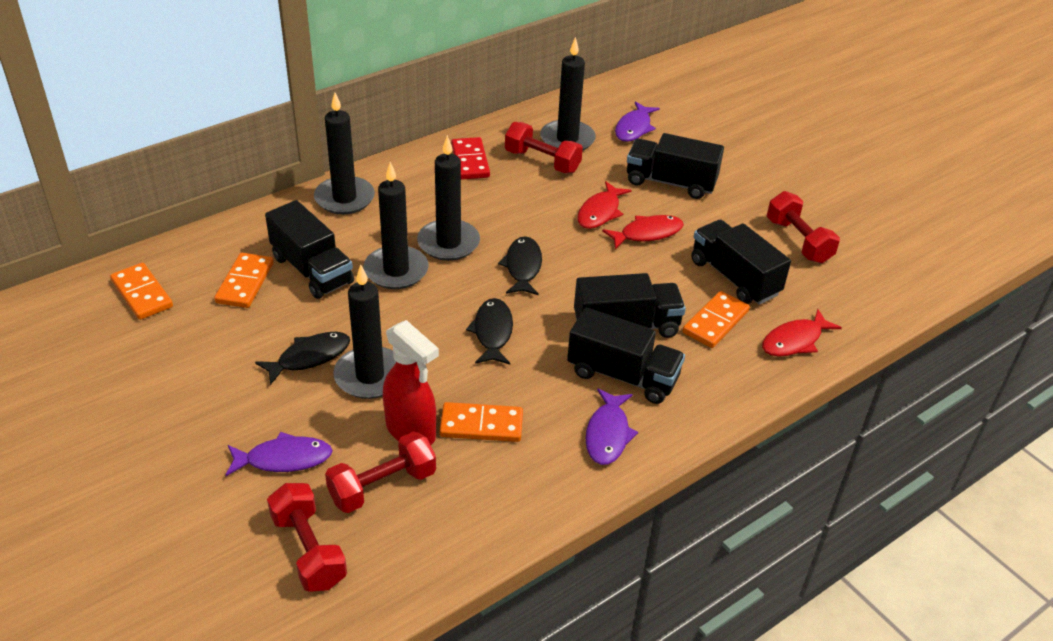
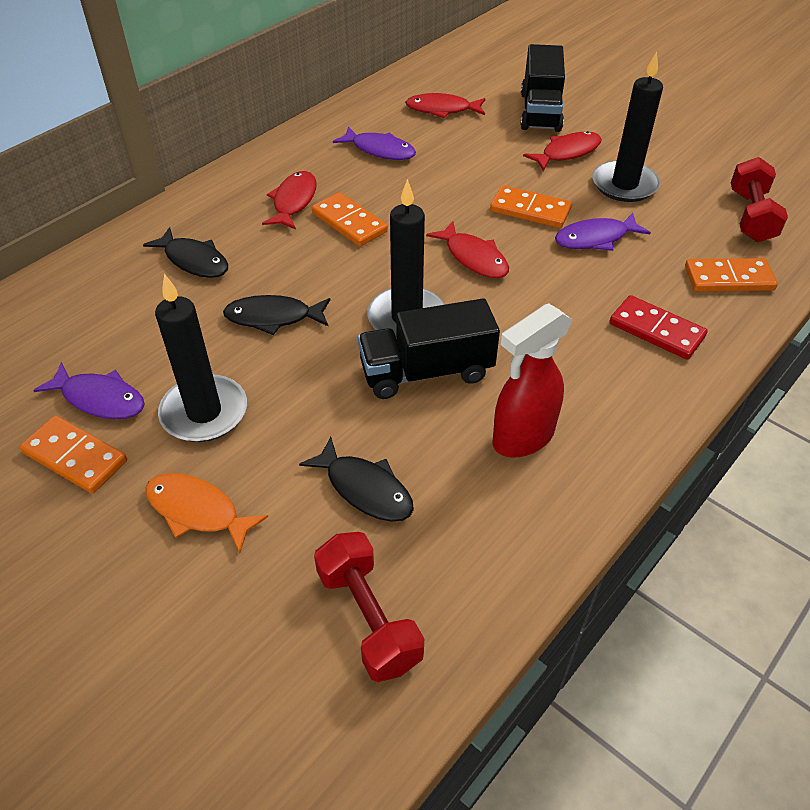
black candle: [314,93,375,214] [333,265,396,399] [363,162,429,289] [417,135,480,261] [540,37,596,151] = 5 -> [155,274,247,442] [368,179,445,339] [593,52,663,202] = 3
black truck: [265,200,354,299] [567,308,685,404] [574,273,686,338] [627,133,724,199] [691,220,791,305] = 5 -> [358,298,500,399] [521,44,565,132] = 2
orange fish: none = 0 -> [145,473,268,554] = 1
red dumbbell: [267,483,347,592] [325,431,436,513] [505,122,583,173] [767,191,840,263] = 4 -> [314,532,424,682] [731,157,788,242] = 2
red fish: [577,181,632,229] [602,215,684,249] [762,309,842,357] = 3 -> [262,171,317,229] [405,93,486,118] [426,221,509,278] [523,131,602,171] = 4

